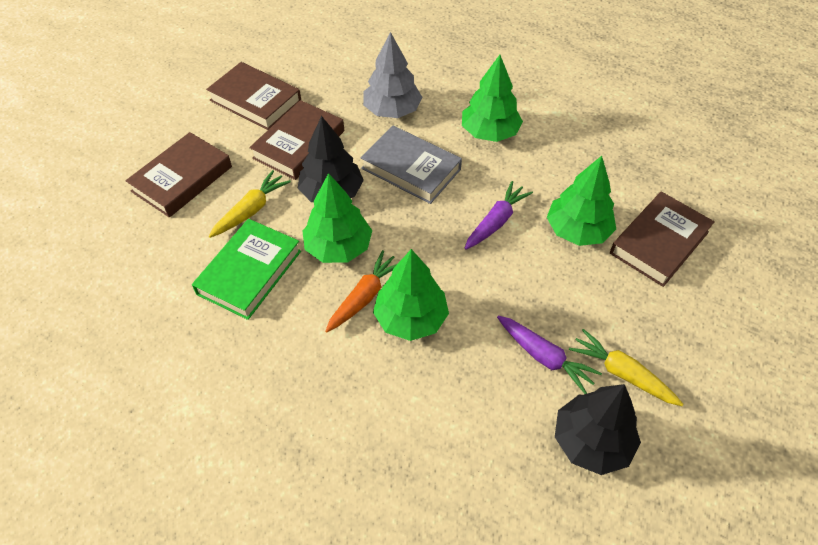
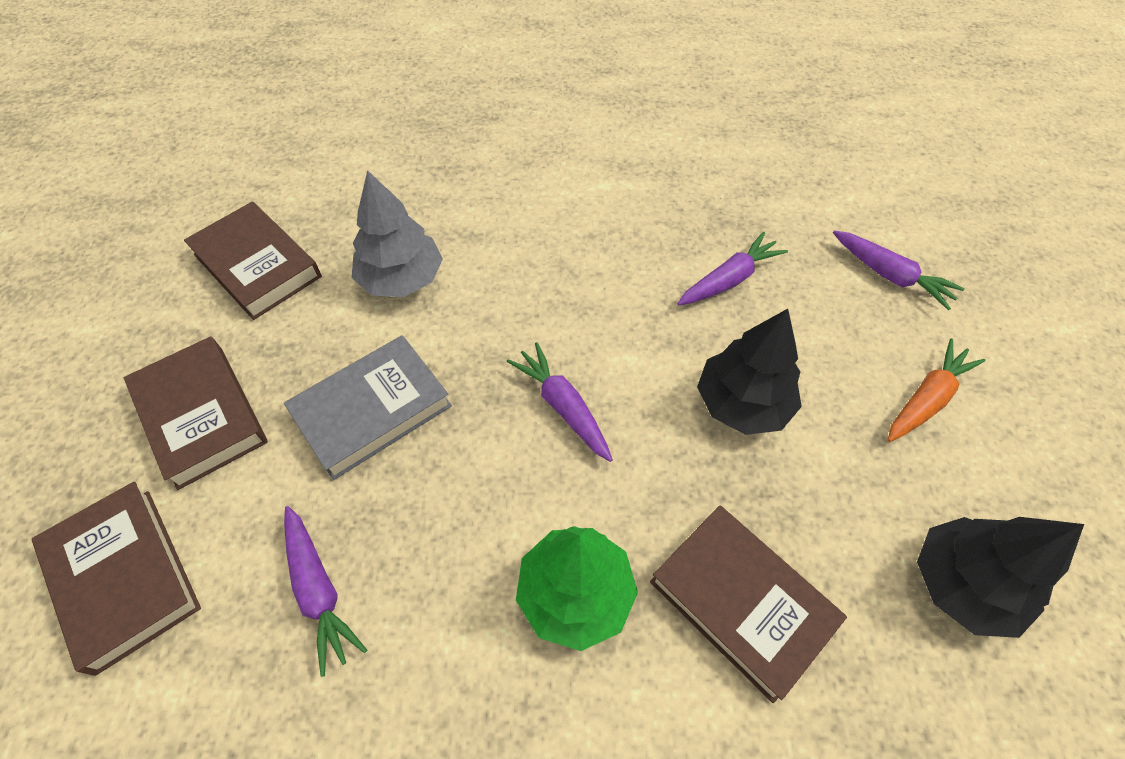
green book: [192,219,301,320] = 1 -> none = 0
green tree: [303,173,372,263] [373,249,449,341] [462,55,523,142] [547,156,616,246] = 4 -> [516,526,638,651] = 1
purple carrot: [465,181,533,250] [497,315,602,394] = 2 -> [284,506,367,677] [507,342,613,462] [677,232,788,305] [833,230,964,310] = 4
yellow carrot: [209,170,291,238] [569,329,683,406] = 2 -> none = 0

